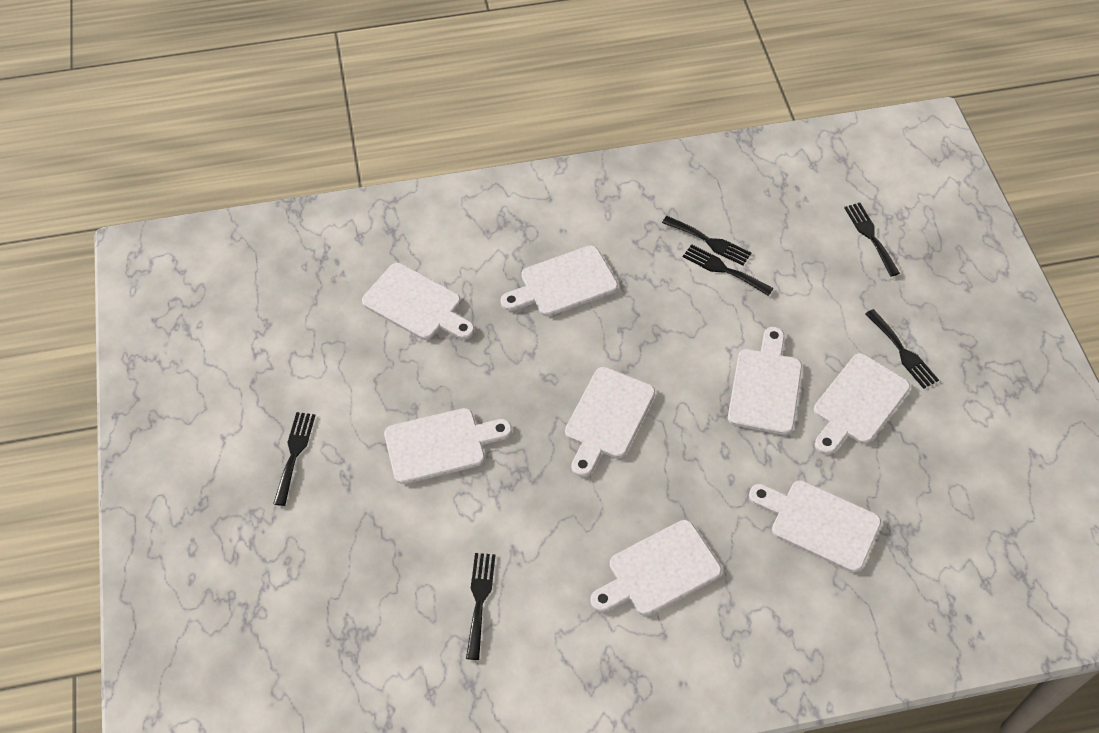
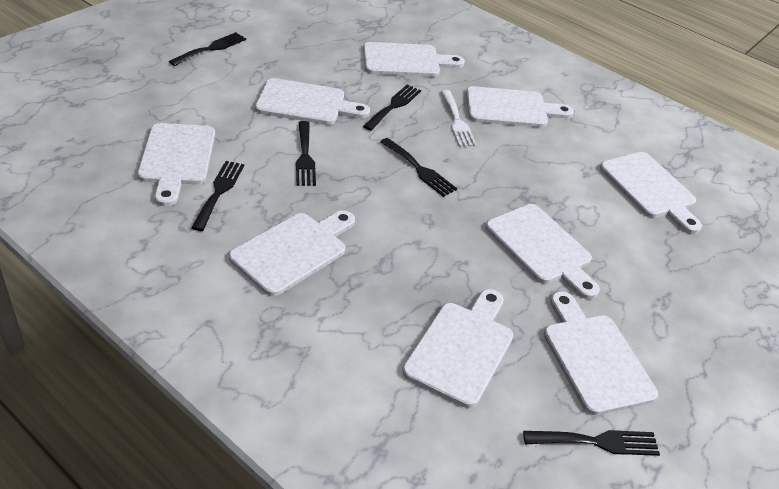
white cutting board: [362,263,474,340] [384,408,512,484] [501,246,618,316] [565,367,655,477] [590,520,722,616] [728,327,802,435] [749,480,881,572] [814,353,910,455] = 8 -> [137,123,215,206] [229,210,355,296] [255,78,370,125] [363,42,465,77] [402,289,513,408] [466,86,574,127] [485,204,600,299] [543,291,658,415] [600,152,702,234] = 9
white fork: none = 0 -> [441,90,477,147] = 1

